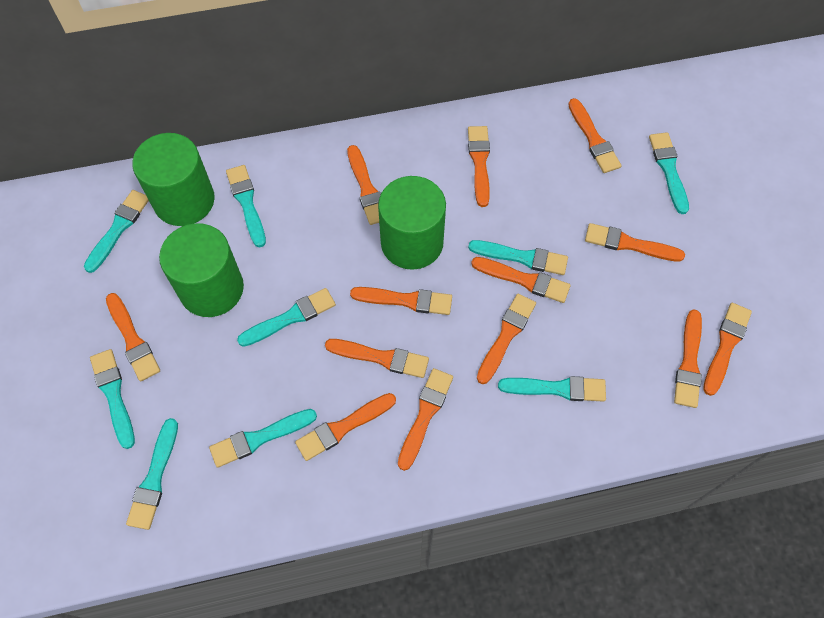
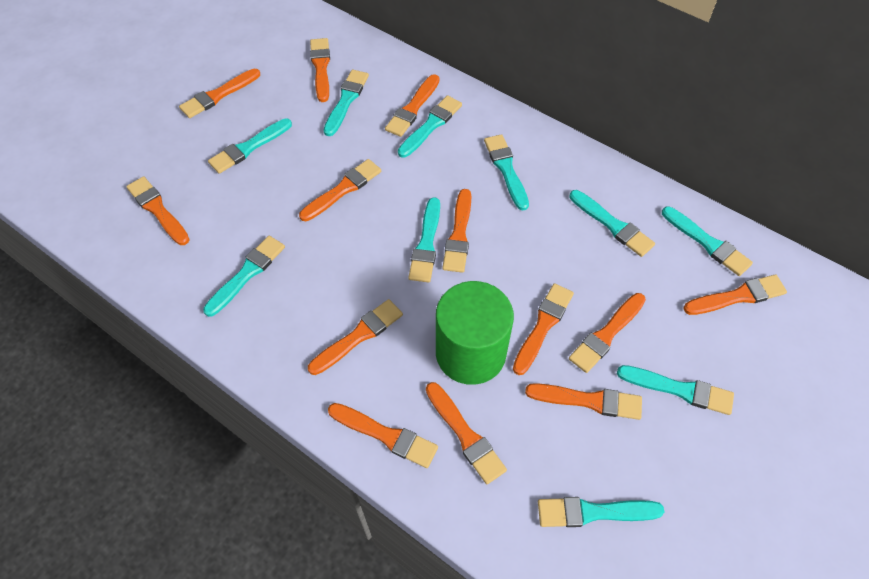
green cylinder: [132,133,215,226] [159,223,244,317] [378,176,446,270] = 3 -> [436,281,514,385] = 1
turquoise brush: [84,190,149,273] [90,349,135,449] [126,418,178,530] [209,409,317,468] [226,165,266,248] [237,288,336,347] [468,240,568,275] [498,376,606,402] [649,132,689,214] = 9 -> [203,236,285,317] [208,118,292,174] [323,70,369,136] [398,95,462,158] [408,197,440,283] [484,134,529,210] [538,497,664,527] [570,190,655,257] [617,365,734,415] [662,206,753,276] = 10

